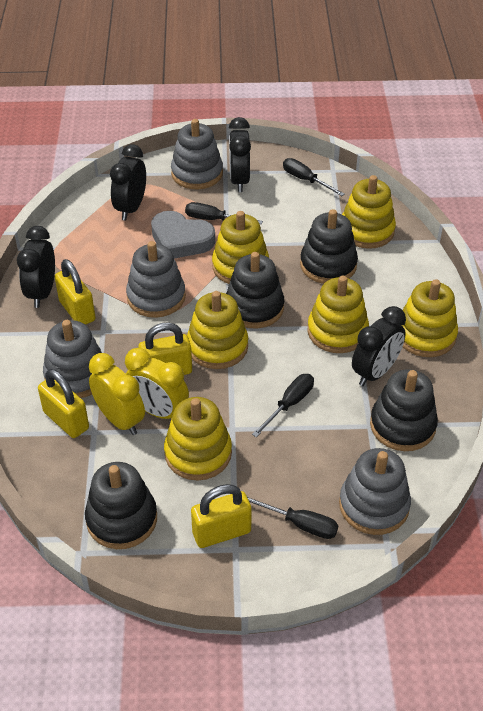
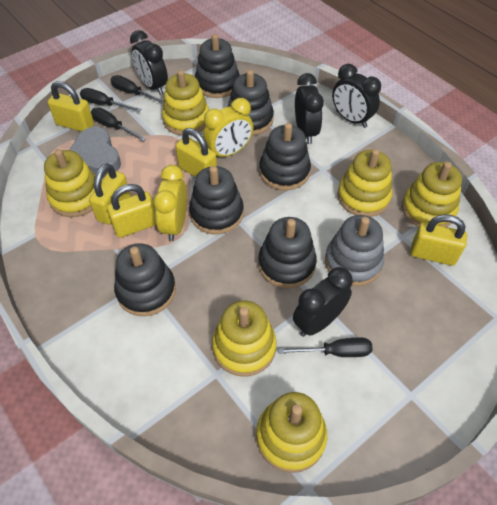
black stacking toy: [85,462,157,549] [226,252,284,328] [300,209,358,284] [370,369,438,451] = 4 -> [114,243,176,316] [189,166,244,235] [195,34,240,98] [227,70,274,135] [258,217,317,288] [259,123,311,190] = 6
grey stacking toy: [43,320,102,398] [126,241,186,318] [171,119,223,189] [339,448,411,535] = 4 -> [325,215,384,286] = 1
yellow padlock: [38,369,89,438] [55,259,96,325] [138,323,192,375] [191,484,252,548] = 4 -> [48,81,94,132] [89,163,130,225] [107,184,157,238] [176,128,217,177] [410,214,467,266] = 5

